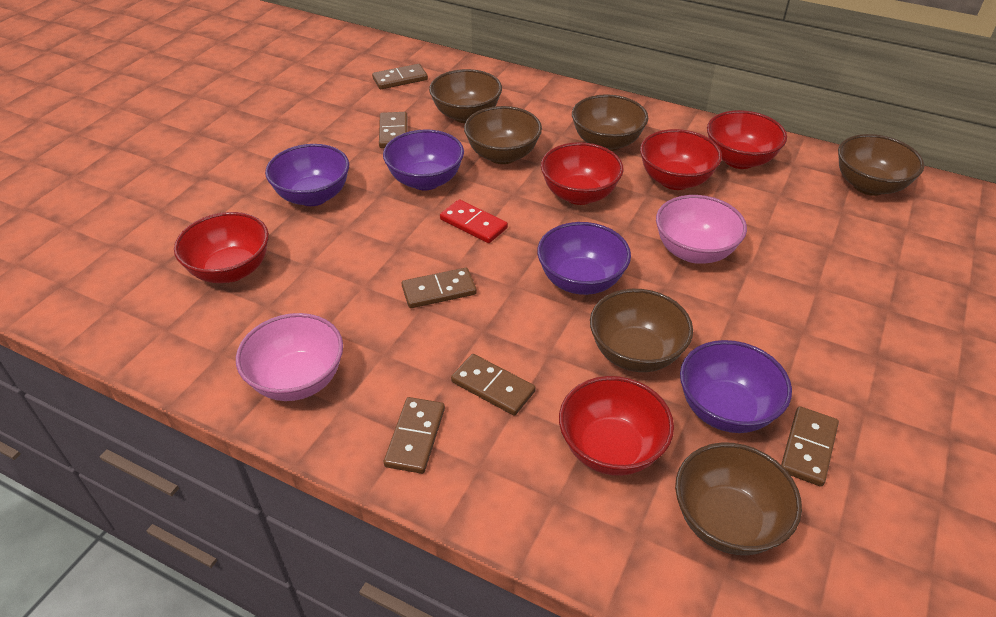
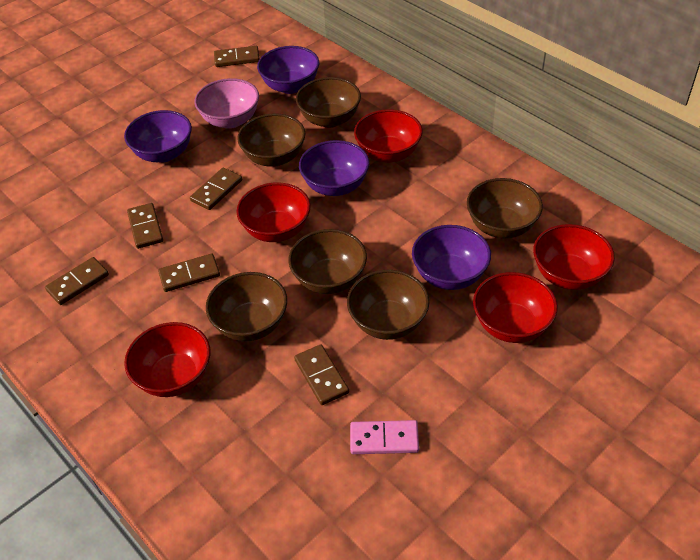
pink bowl: [236,313,343,401] [656,195,747,263] = 2 -> [195,78,259,129] = 1
pink domino: none = 0 -> [350,420,419,454] = 1
red domino: [440,199,508,243] = 1 -> none = 0

